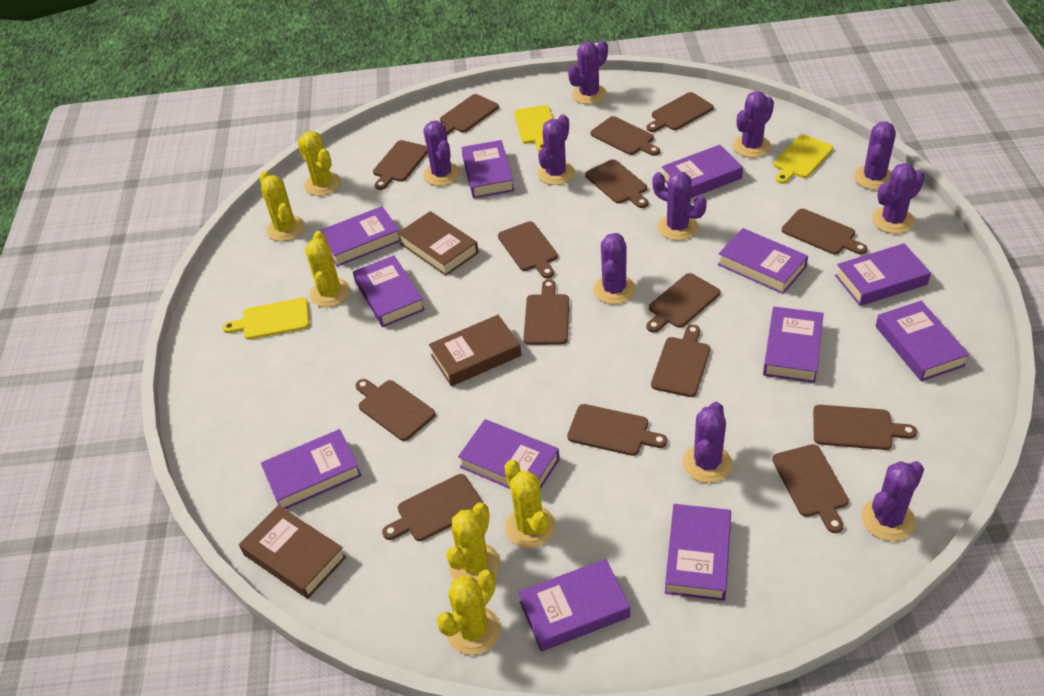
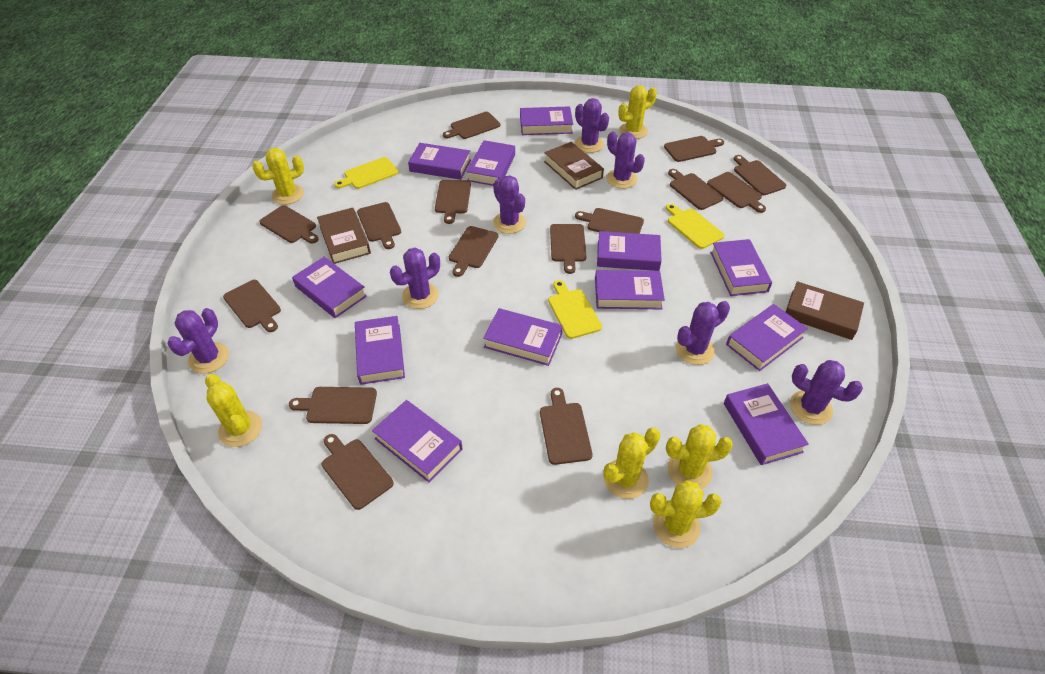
purple cactus: [423,121,460,186] [537,114,575,185] [568,40,608,104] [593,233,635,304] [652,171,707,241] [683,402,732,483] [733,91,774,158] [854,122,896,190] [862,461,924,541] [872,163,925,234] = 10 -> [167,308,229,374] [390,248,440,309] [493,175,526,234] [575,98,609,153] [606,131,645,189] [676,301,730,365] [790,360,863,425] = 7

